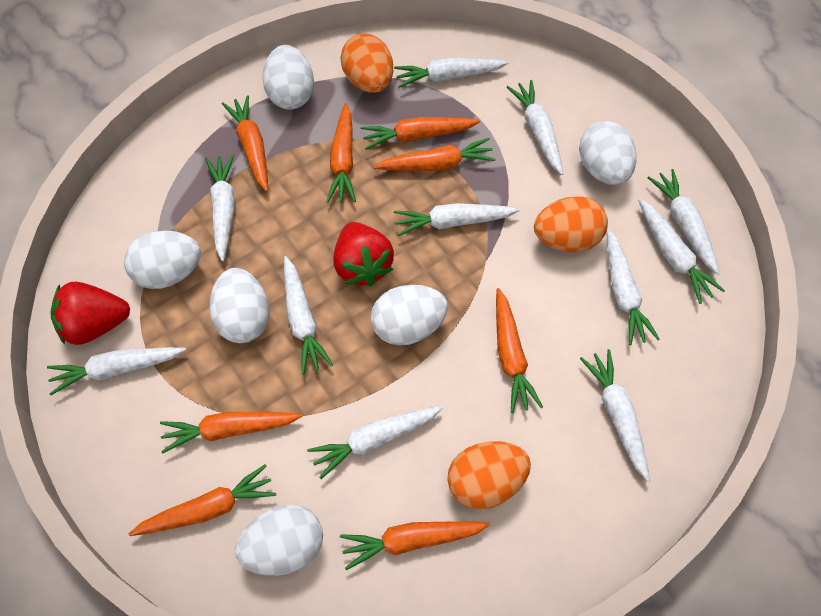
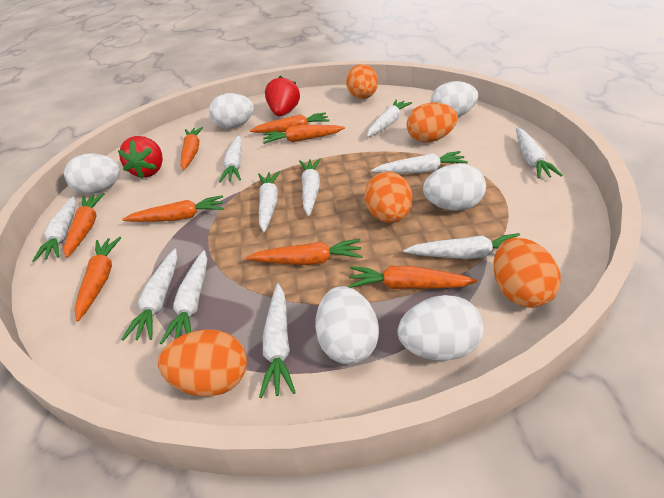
orange egg: [340,33,393,93] [447,441,531,509] [534,196,608,252] = 3 -> [158,329,247,397] [346,64,378,99] [365,172,412,223] [407,102,458,142] [494,237,561,308] = 5

